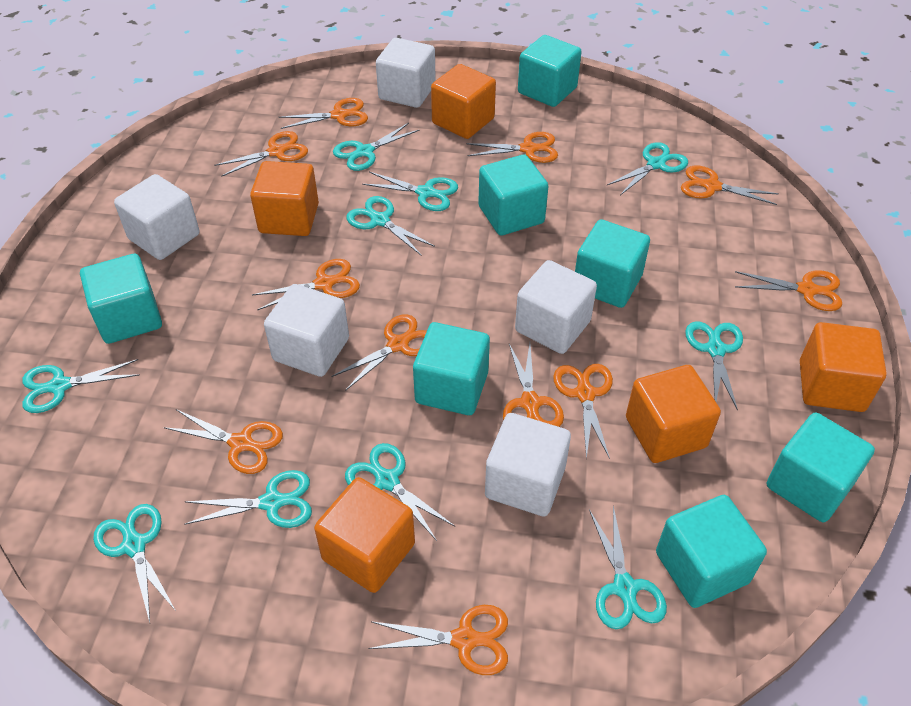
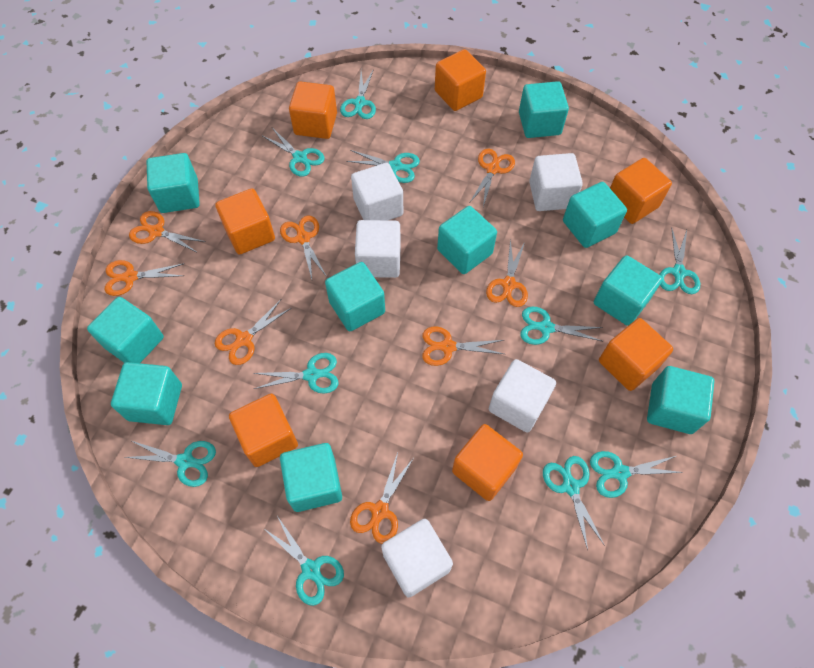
orange cube: [250,161,319,236] [314,477,415,593] [431,64,496,139] [626,365,721,463] [800,322,887,412] = 5 -> [215,188,275,255] [229,394,298,467] [289,81,337,139] [435,49,486,111] [452,424,523,501] [599,318,673,391] [610,158,672,224] = 7
orange scissors: [164,409,283,474] [214,131,308,177] [252,259,360,310] [279,98,368,129] [332,314,427,391] [368,605,508,675] [466,132,558,163] [503,343,564,427] [553,364,613,459] [681,166,779,205] [735,270,842,311] = 11 -> [105,260,185,296] [129,211,206,253] [215,299,291,365] [280,216,327,279] [350,452,414,544] [422,326,504,366] [470,149,515,207] [486,238,528,307] = 8
turquoise cube: [80,254,162,344] [413,322,490,415] [478,155,548,236] [518,35,581,107] [575,219,650,308] [656,495,767,608] [767,412,875,522] = 7 -> [87,297,164,363] [111,362,182,425] [147,153,200,213] [280,443,342,512] [325,262,385,331] [437,206,497,274] [519,81,569,138] [563,182,627,248] [594,255,663,326] [647,366,714,434] = 10

